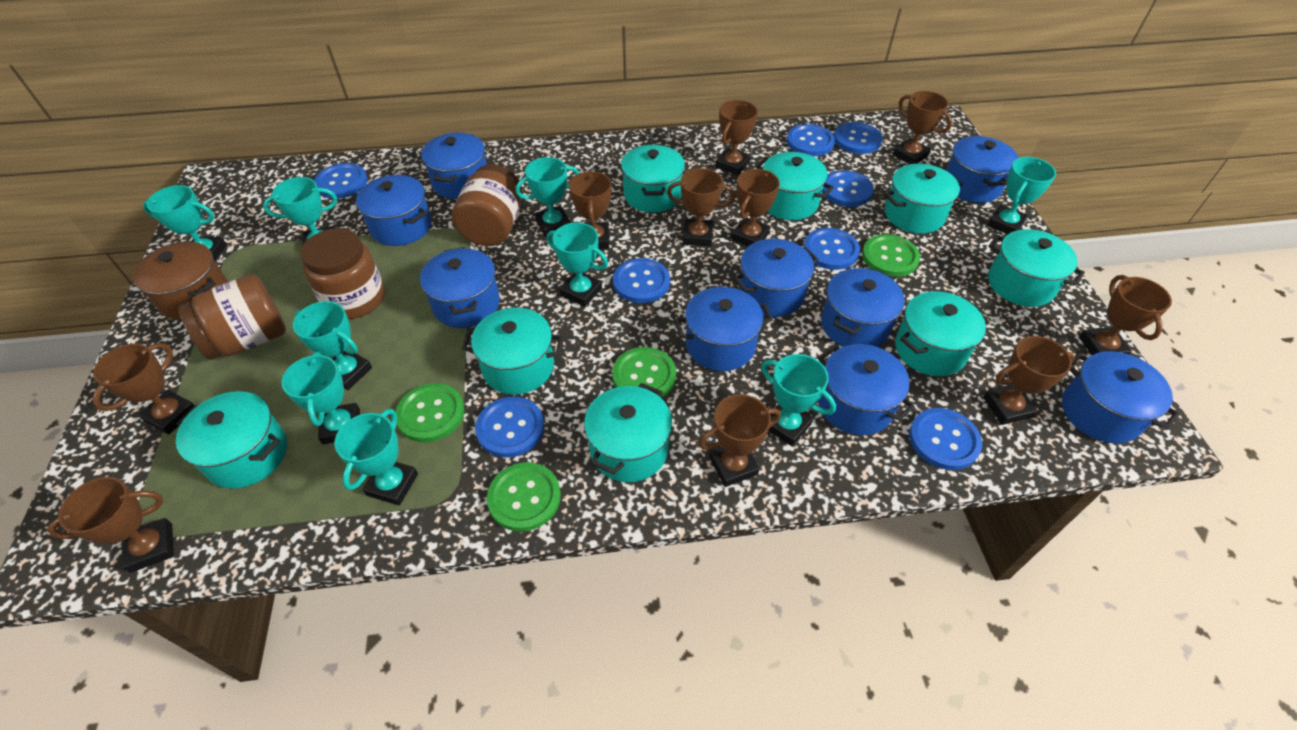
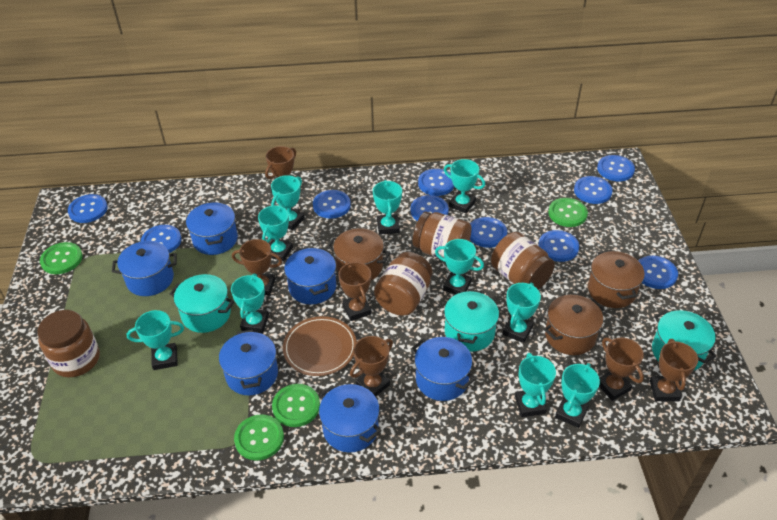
blue button: [314,163,367,199] [475,397,544,457] [613,258,670,303] [787,124,835,156] [803,228,860,270] [822,170,874,207] [834,122,883,154] [909,408,982,470] = 8 -> [68,194,108,223] [141,225,182,253] [313,190,351,219] [410,195,449,221] [418,169,454,196] [470,217,507,248] [538,230,579,262] [574,176,613,204] [597,155,635,181] [639,256,678,289] = 10
blue pot: [356,175,432,246] [420,247,500,328] [421,133,487,199] [674,287,773,371] [733,239,819,317] [817,344,915,435] [821,268,905,347] [946,136,1018,203] [1062,351,1180,444] = 9 -> [112,241,177,296] [186,202,238,255] [219,329,278,396] [284,247,336,304] [319,384,381,453] [412,337,475,401] = 6
brown jar: [178,274,286,360] [300,228,385,319] [452,164,522,246] = 3 -> [37,310,100,378] [374,252,432,316] [413,212,471,258] [491,232,555,289] = 4
brown plate: none = 0 -> [283,316,357,376] = 1
brown pot: [133,241,228,321] = 1 -> [327,228,390,280] [544,295,604,355] [588,250,645,308] = 3
brown trophy: [48,477,174,573] [93,343,195,435] [569,171,612,249] [667,168,735,247] [699,394,781,487] [716,100,758,175] [731,169,780,246] [893,91,952,164] [983,336,1075,425] [1079,275,1172,355] = 10 -> [232,239,282,295] [265,146,296,193] [338,261,372,321] [350,336,393,397] [599,337,644,401] [650,339,698,401] = 6
turquoise pot: [176,391,287,488] [462,308,563,394] [584,383,672,482] [621,145,685,213] [755,152,834,220] [885,164,963,234] [895,291,986,376] [988,229,1085,307] = 8 -> [170,274,234,333] [444,289,499,352] [652,310,717,370] = 3
turquoise trophy: [143,185,227,262] [263,177,337,244] [282,352,360,444] [293,301,372,390] [335,409,418,505] [515,157,579,237] [547,222,608,307] [761,354,836,446] [987,157,1056,234] = 9 -> [127,310,184,370] [231,274,269,333] [258,205,293,261] [271,175,305,230] [373,180,402,235] [435,239,484,294] [444,159,485,214] [503,283,541,343] [515,353,556,417] [555,363,600,428] = 10

